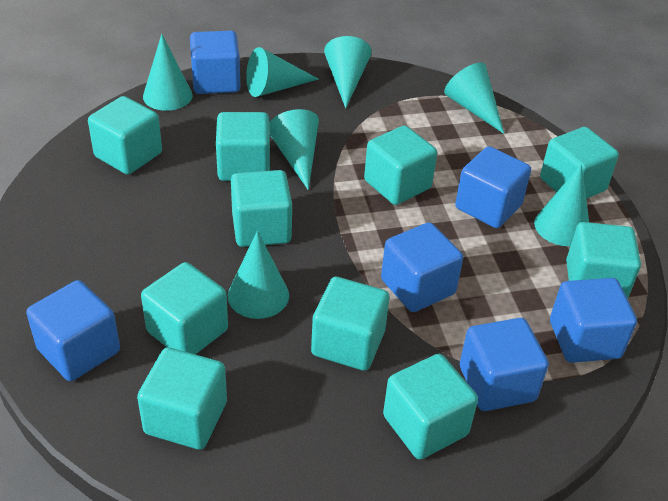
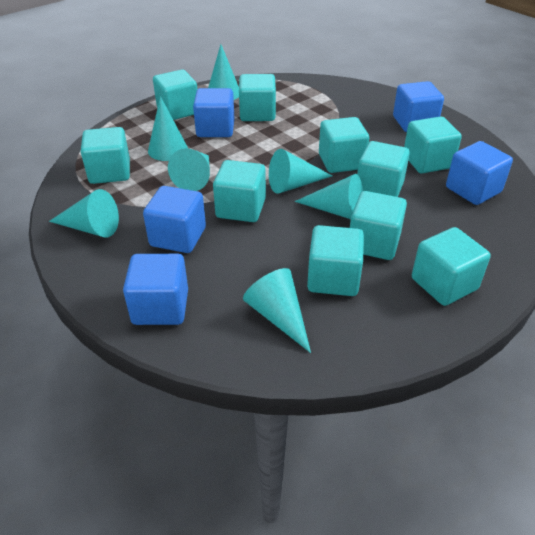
blue cube: [26,280,120,381] [190,31,240,94] [381,222,463,312] [455,146,531,228] [460,318,549,411] [550,278,637,363] = 6 -> [123,254,188,325] [143,186,206,253] [193,88,235,137] [393,81,444,132] [446,141,513,205] = 5

